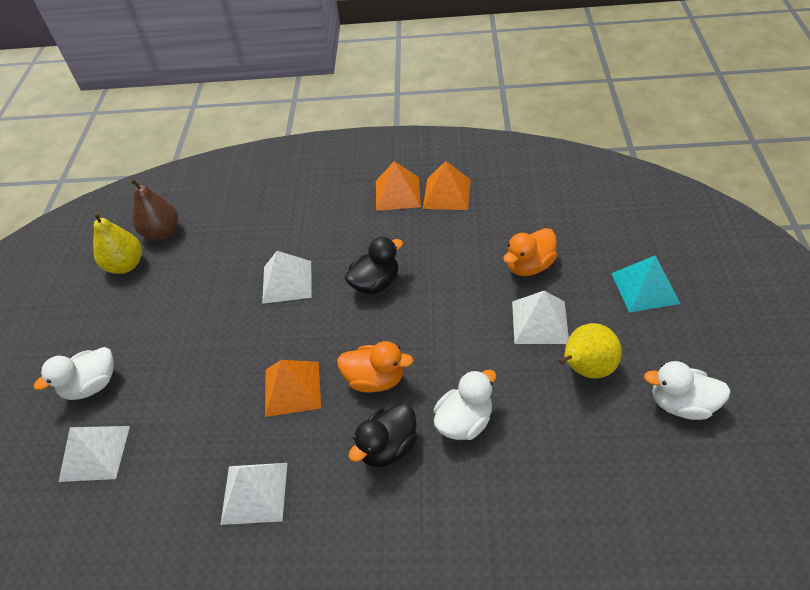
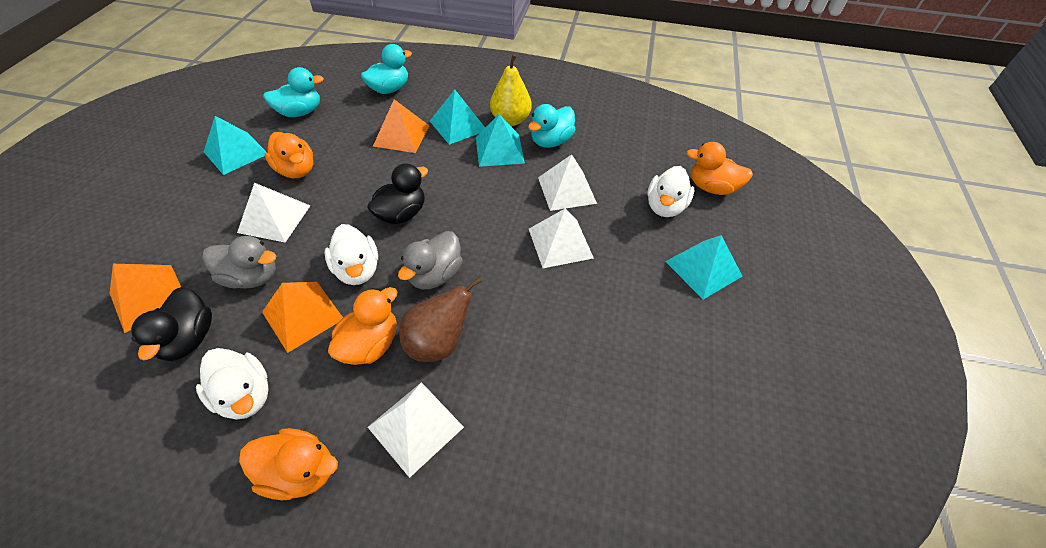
grey duck: none = 0 -> [202,236,276,289] [398,231,463,289] = 2
orange duck: [337,341,414,393] [503,228,557,276] = 2 -> [239,428,338,500] [265,132,314,178] [328,287,397,365] [686,142,753,195] = 4
turquoise duck: none = 0 -> [263,67,324,117] [361,44,412,94] [528,104,576,148] = 3
turquoise pyramid: [611,255,681,313] = 1 -> [204,116,267,175] [430,89,485,145] [476,114,525,167] [665,235,743,299] = 4
yellow pear: [93,211,142,274] [559,323,622,379] = 2 -> [490,54,532,126] = 1

